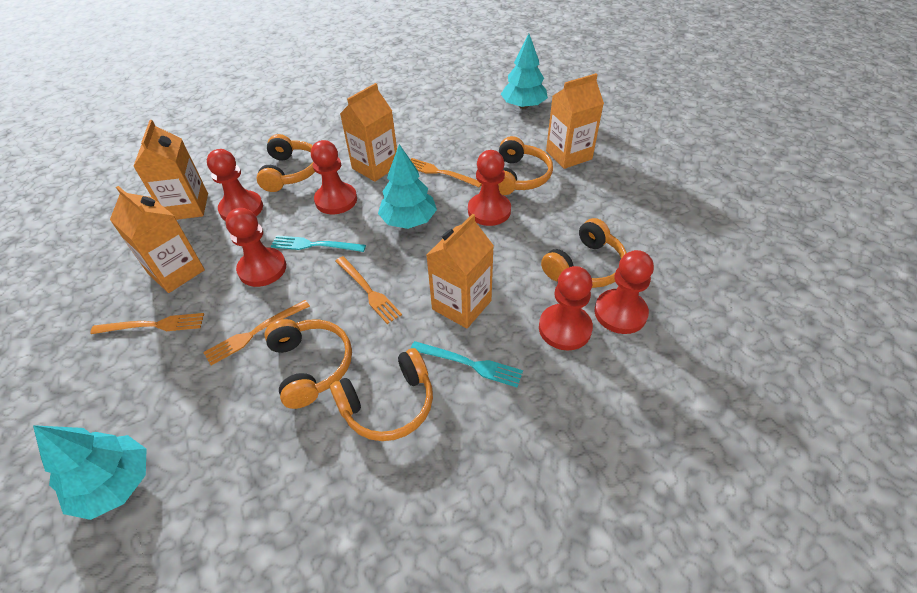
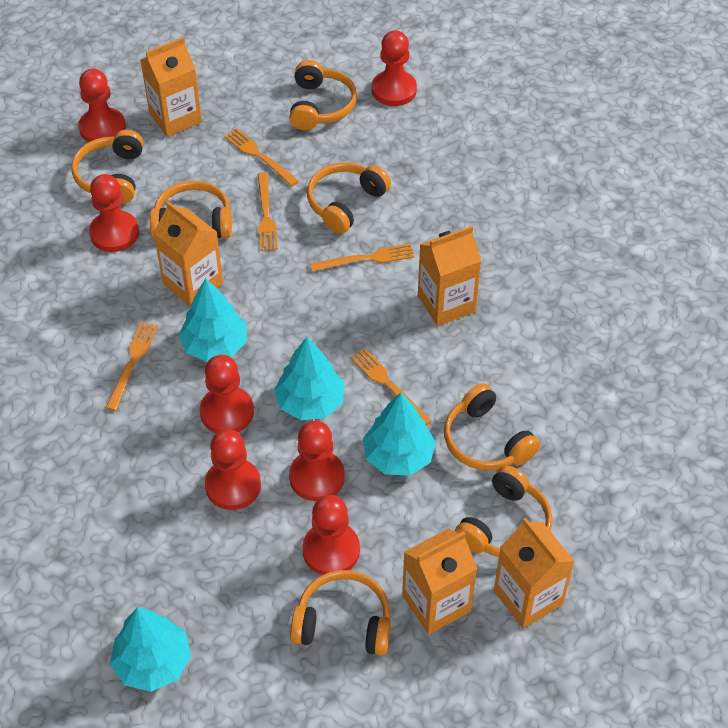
orange fork: [90,313,204,334] [203,300,310,365] [336,256,402,324] [411,158,482,188] = 4 -> [106,322,158,411] [224,128,299,186] [258,172,278,251] [310,244,415,272] [351,348,432,426] = 5
orange headphones: [256,134,315,192] [264,319,352,409] [330,348,433,441] [498,136,553,195] [541,218,627,288] = 5 -> [71,130,144,204] [150,181,232,239] [289,60,357,130] [290,570,391,656] [307,162,391,234] [444,383,540,470] [455,465,553,557] = 7
red pawn: [207,149,263,221] [226,208,286,287] [311,140,357,214] [468,150,511,226] [539,266,593,351] [595,250,654,334] = 6 -> [79,69,126,142] [89,174,139,252] [200,355,254,433] [205,429,261,510] [289,421,345,501] [302,495,360,575] [372,30,417,106] = 7
turquoise fork: [271,235,366,252] [410,341,523,387] = 2 -> none = 0
turquoise tree: [33,425,146,520] [378,144,437,229] [501,34,548,109] = 3 -> [110,607,191,692] [178,278,247,362] [274,337,345,421] [363,392,436,476] = 4

